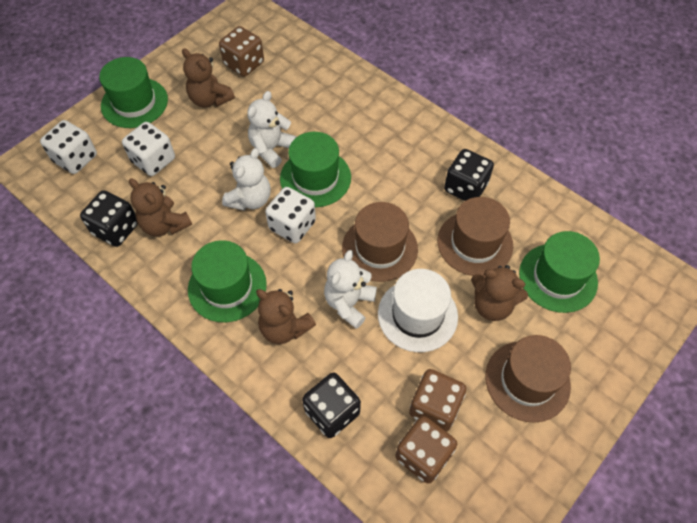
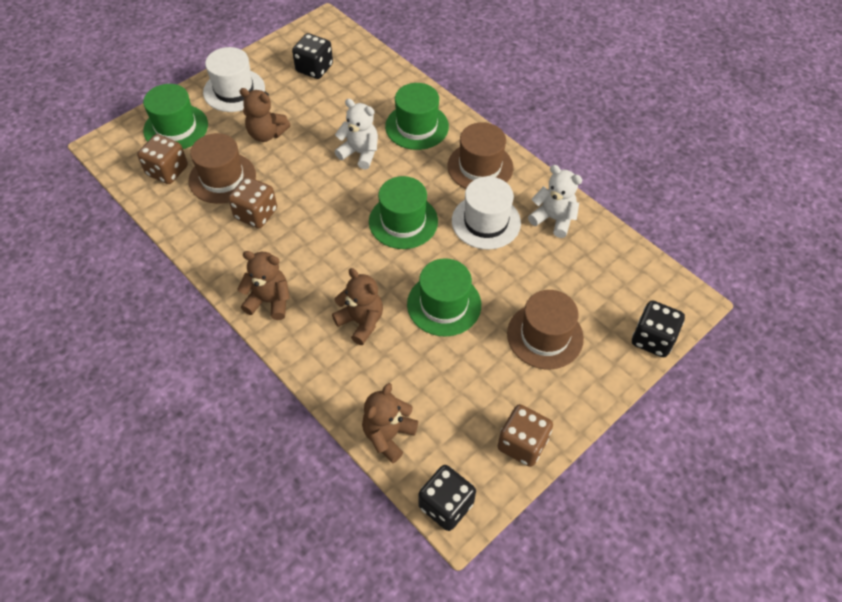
white dice: [40,120,97,174] [122,122,175,176] [265,187,316,243] = 3 -> none = 0
white hat: [378,269,458,352] = 1 -> [203,47,265,112] [452,177,521,249] = 2
white teddy bear: [222,148,271,210] [247,91,296,168] [324,250,377,329] = 3 -> [335,99,378,169] [528,165,582,238] = 2

